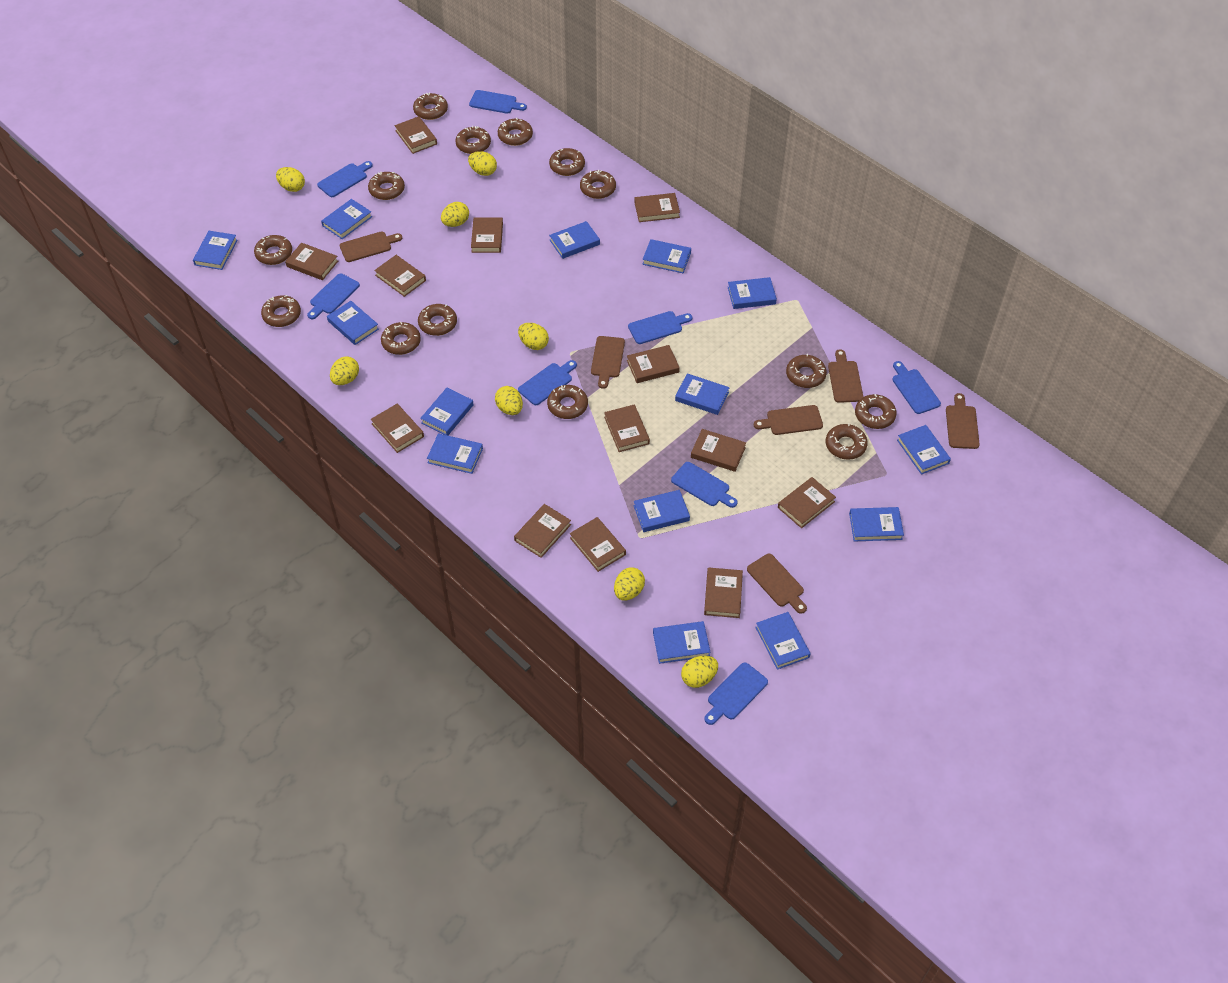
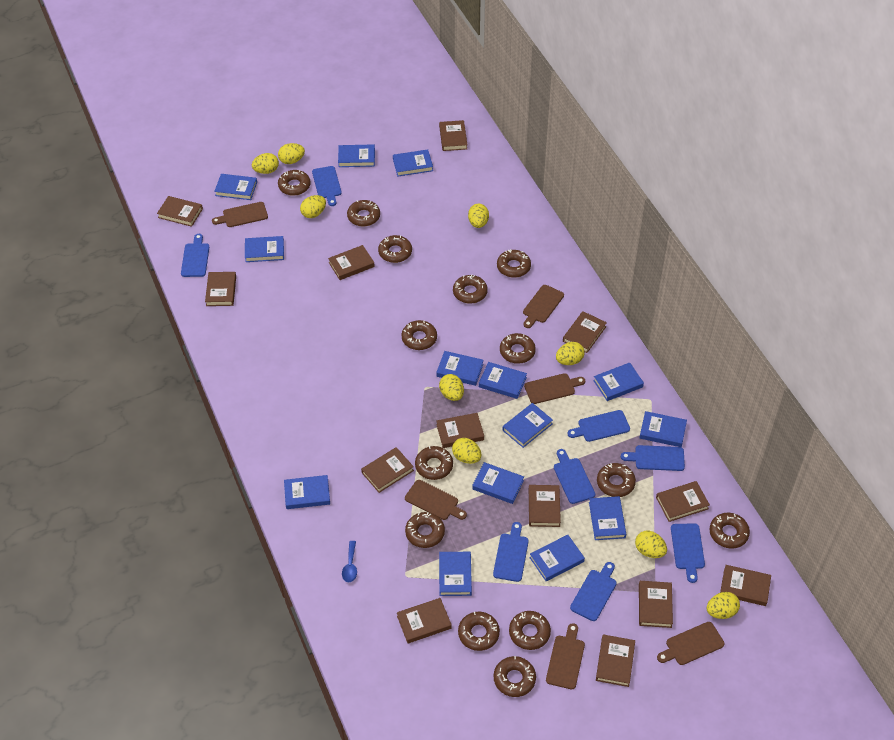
blue spoon: none = 0 -> [342,541,357,582] = 1
yellow egg: [276,167,305,192] [330,356,359,385] [441,202,469,227] [468,151,497,176] [495,386,523,415] [518,323,549,350] [614,567,645,600] [681,656,718,688] = 8 -> [252,153,279,174] [278,143,305,164] [300,195,326,218] [439,374,464,401] [452,438,482,464] [468,204,489,228] [556,342,585,365] [635,531,667,558] [707,592,740,619] = 9

